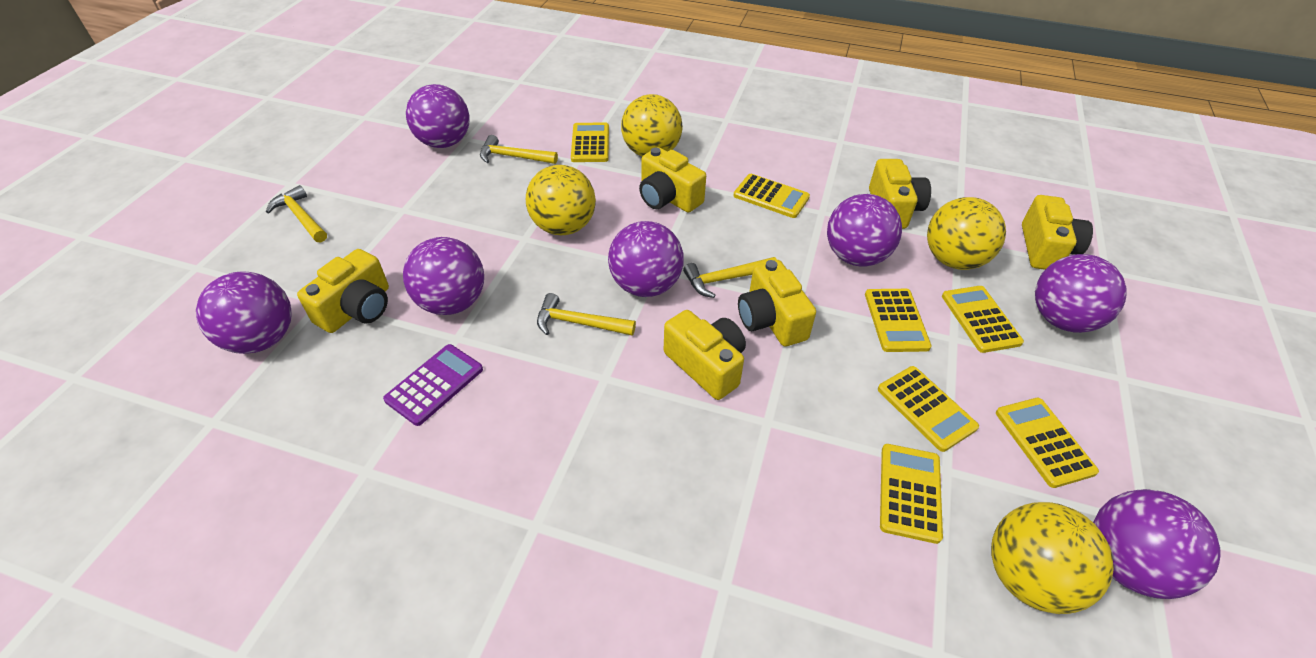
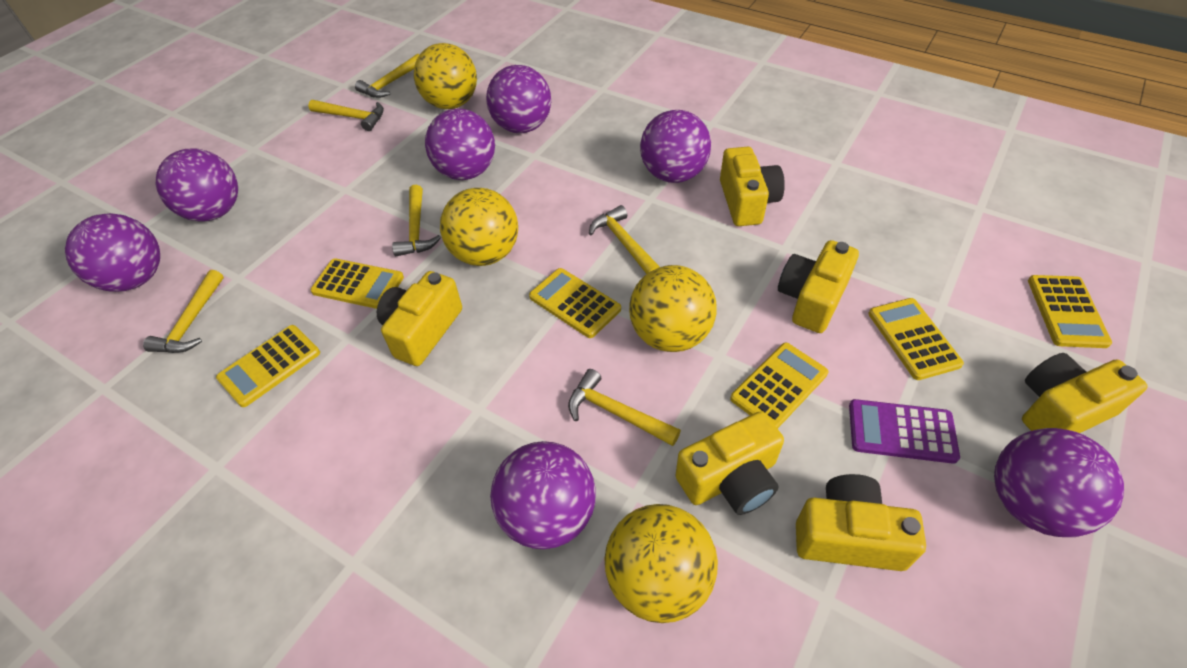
yellow calculator: [571,123,609,162] [733,174,810,218] [865,289,931,352] [878,366,979,452] [880,444,943,544] [942,286,1024,353] [996,398,1099,488] = 7 -> [216,325,320,407] [310,258,404,309] [529,268,621,338] [730,343,828,429] [869,298,964,380] [1028,275,1112,348] = 6
yellow hammer: [266,185,327,242] [480,135,558,164] [537,293,636,336] [683,257,777,298] = 4 -> [143,270,224,353] [308,100,384,131] [355,54,420,98] [392,185,441,256] [568,369,681,446] [589,205,660,274] = 6

